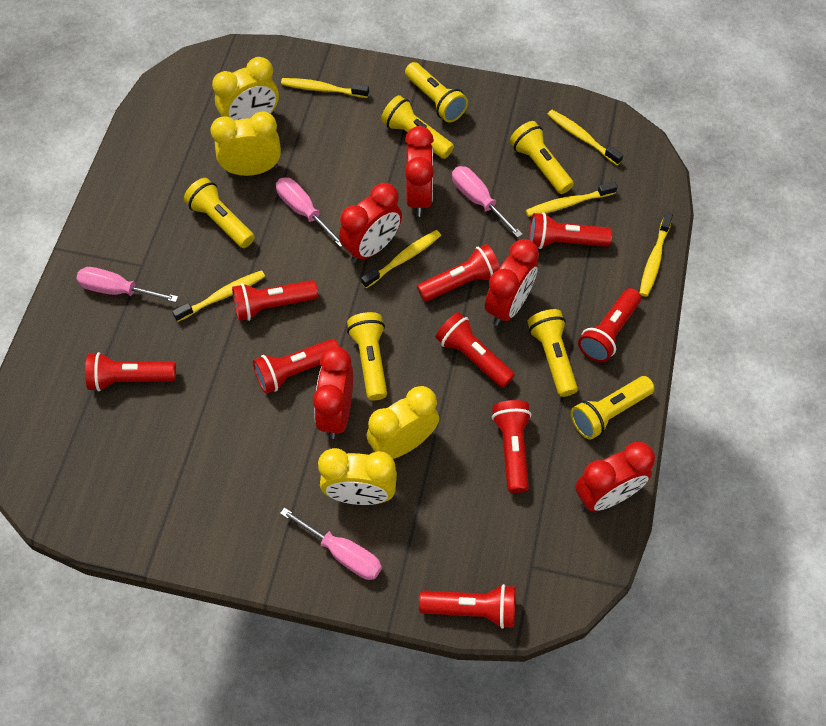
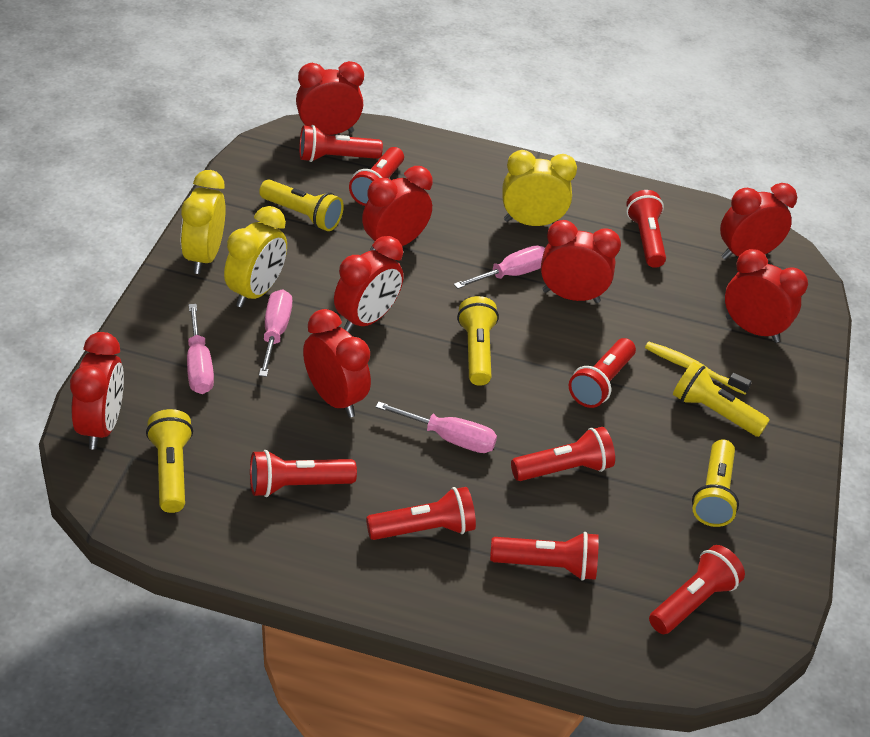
red clock: [313,347,353,439] [339,183,402,263] [405,126,434,217] [485,239,539,326] [575,442,655,511] = 5 -> [70,332,124,450] [296,61,364,135] [303,309,371,418] [334,236,404,333] [362,166,433,251] [541,220,621,303] [720,183,797,260] [725,249,808,343] = 8
yellow clock: [210,111,281,176] [212,57,279,121] [318,448,397,505] [367,386,439,459] = 4 -> [181,170,226,274] [224,206,287,308] [502,150,577,226] = 3
yellow flashlight: [184,178,255,248] [347,312,387,401] [381,95,454,159] [405,62,468,122] [510,121,574,194] [528,309,578,397] [571,376,654,440] = 7 -> [146,409,193,513] [259,180,344,231] [457,296,499,386] [673,362,770,437] [692,439,739,527] = 5
yellow toothbrush: [172,270,265,322] [281,78,369,98] [361,230,441,288] [526,182,618,217] [547,110,623,165] [640,212,673,297] = 6 -> [645,342,752,395] = 1

